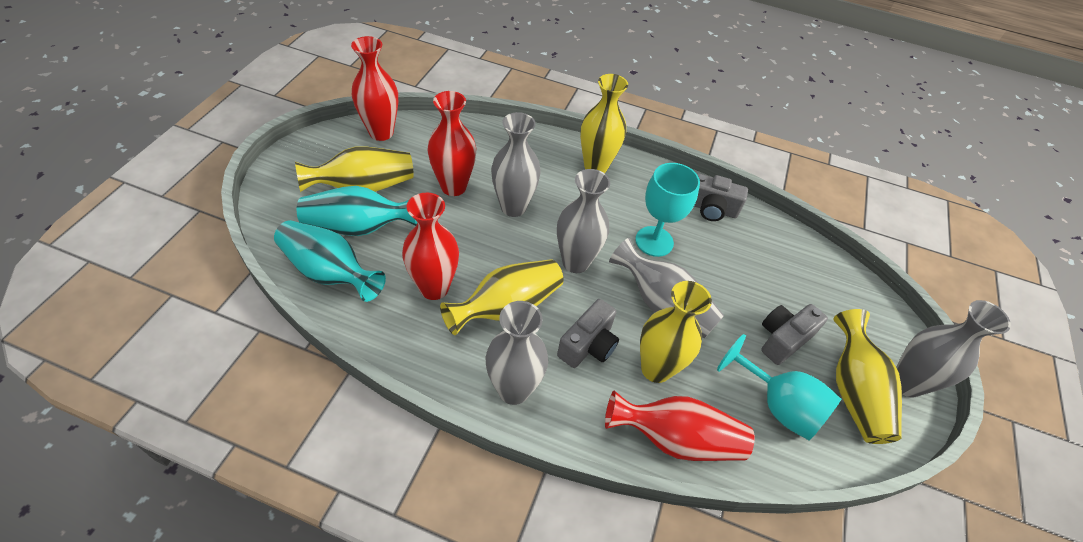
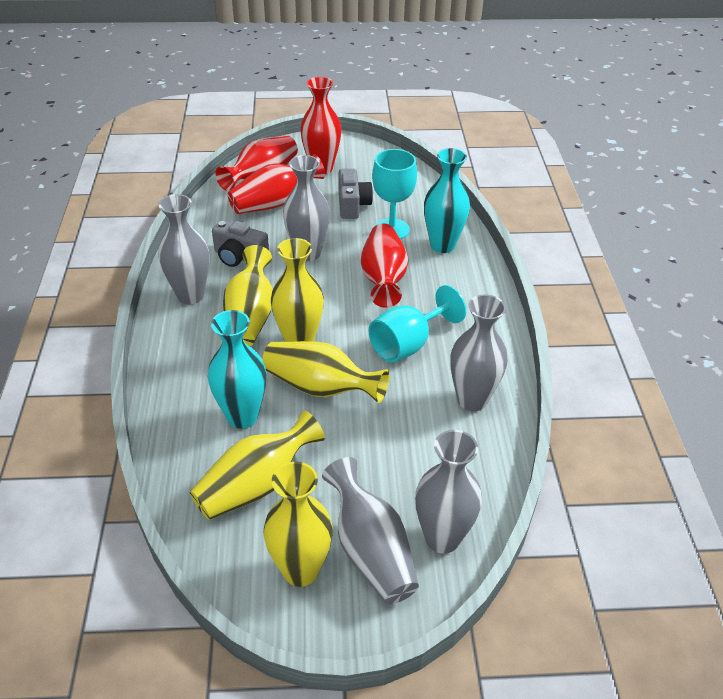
grey camera: [557,299,619,368] [694,173,748,221] [761,304,828,365] = 3 -> [212,220,269,267] [338,169,373,219] = 2

